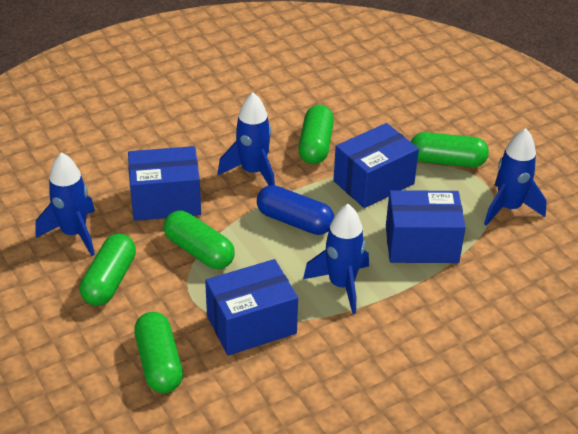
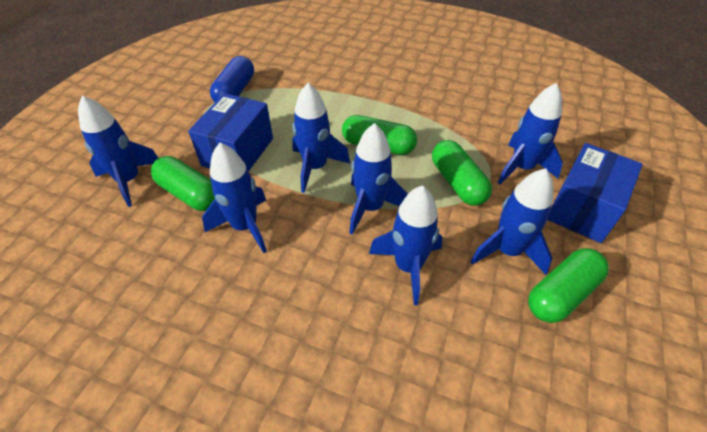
blue box: [128,146,201,221] [205,259,298,356] [333,123,419,208] [386,190,466,263] = 4 -> [188,93,273,172] [547,143,643,243] = 2
blue rocket: [36,152,95,256] [218,92,275,185] [303,204,369,314] [484,128,547,226] = 4 -> [78,95,158,207] [202,143,267,253] [292,83,350,193] [349,123,408,235] [369,185,443,305] [471,168,553,275] [498,83,563,184] = 7
green capsule: [80,234,136,306] [134,312,183,393] [164,211,235,269] [298,105,334,164] [411,132,489,167] = 5 -> [151,156,215,211] [342,115,417,155] [432,140,492,206] [528,248,609,323] = 4

